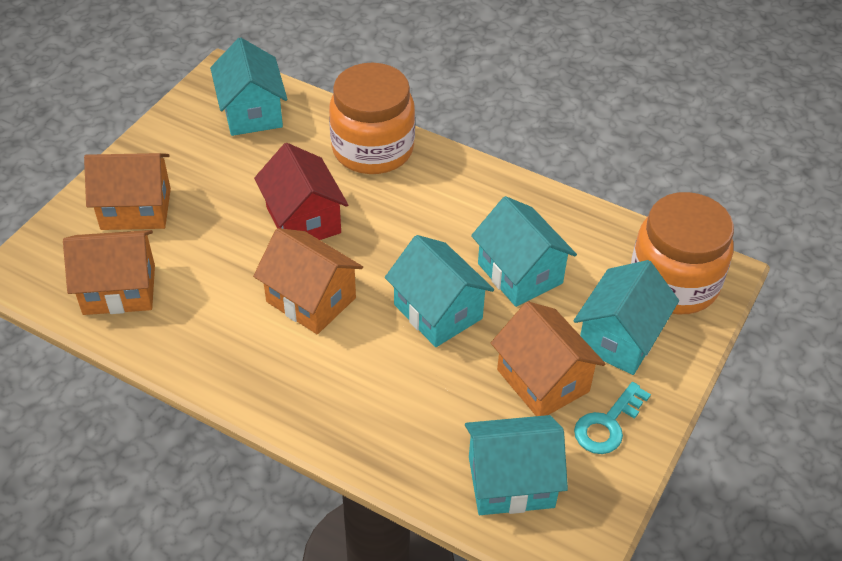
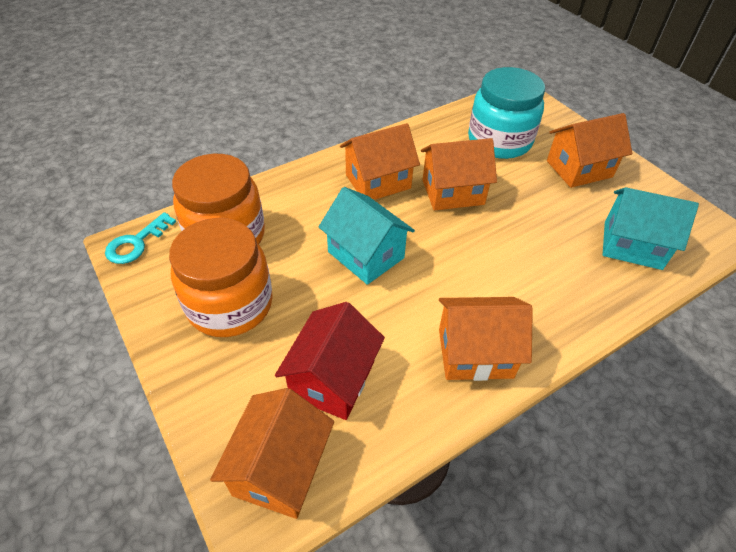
orange house: [63,230,155,315] [84,153,171,230] [253,228,363,334] [491,301,606,416] = 4 -> [210,388,334,519] [340,123,420,200] [421,138,497,211] [439,297,533,381] [547,113,632,188] = 5
turquoise house: [210,38,287,136] [385,235,494,347] [465,415,568,515] [471,196,577,307] [574,260,679,375] = 5 -> [319,187,415,285] [603,187,699,270] = 2
turquoise jar: none = 0 -> [468,67,545,159] = 1

